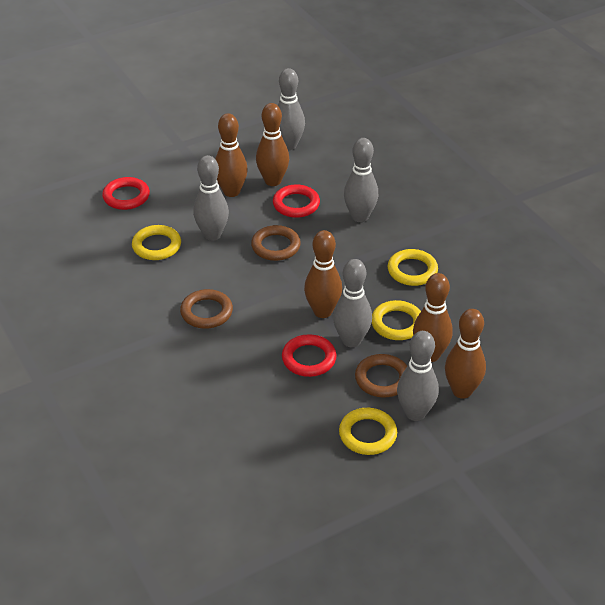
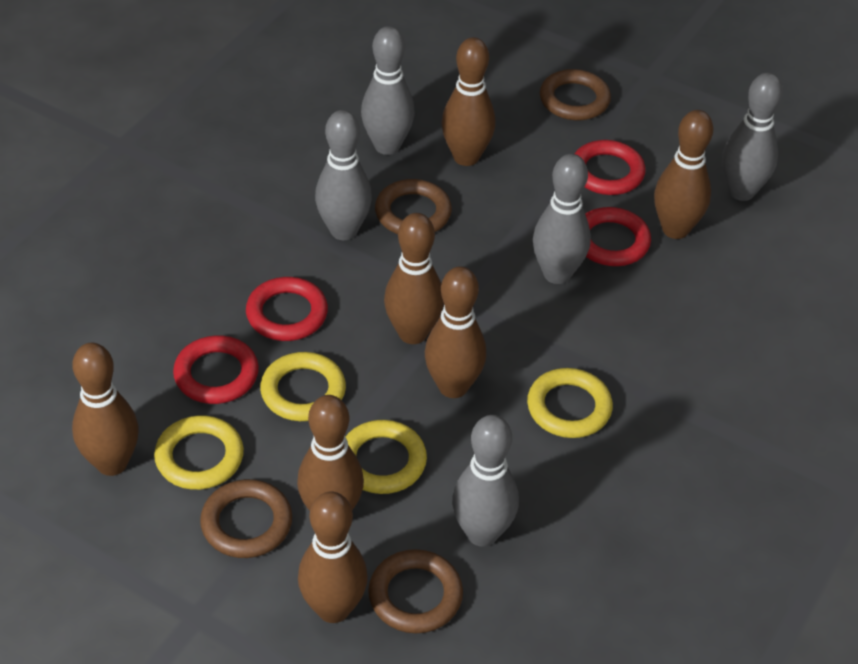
brown bowling pin: [215,113,248,197] [256,103,289,186] [304,230,342,318] [413,273,453,362] [445,309,486,399] = 5 -> [72,343,139,476] [297,395,364,511] [298,491,368,623] [384,213,444,344] [425,266,486,398] [442,37,496,166] [654,110,713,239] = 7
brown ring: [180,289,233,329] [251,225,301,261] [355,354,407,398] = 3 -> [200,479,292,558] [368,549,463,633] [375,179,452,234] [540,69,611,120] = 4
red ring: [102,177,150,210] [273,184,320,218] [282,334,336,377] = 3 -> [173,335,259,404] [246,277,328,341] [575,140,645,195] [585,207,651,266] = 4

